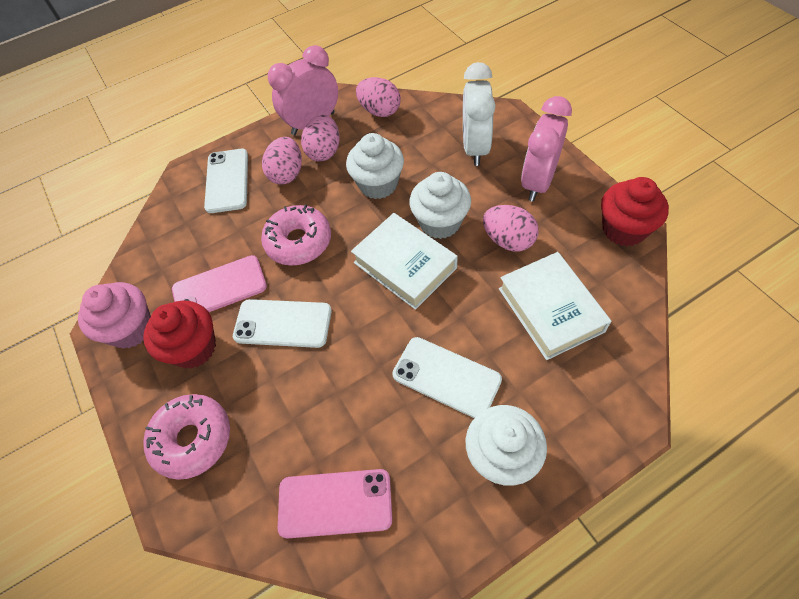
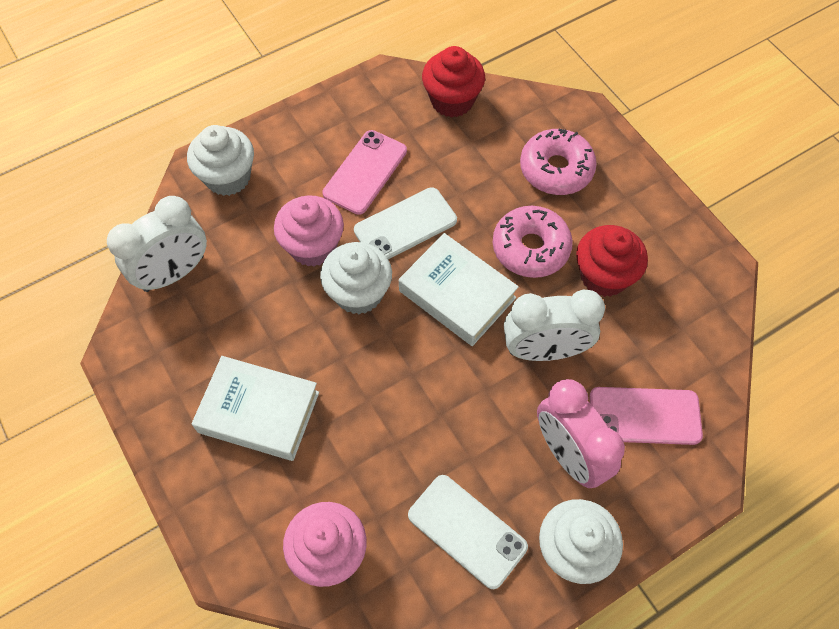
pink clock: [268,45,338,135] [521,96,572,201] = 2 -> [537,379,625,488] = 1
pink cupcake: [78,282,151,349] = 1 -> [274,195,344,266] [283,502,367,587] = 2
pink egg: [262,137,302,185] [301,115,340,162] [356,77,401,117] [483,205,539,251] = 4 -> none = 0
white clock: [463,62,495,166] = 1 -> [107,196,207,292] [504,290,605,361] = 2
white phone: [204,149,248,213] [233,299,332,348] [392,337,502,418] = 3 -> [354,187,457,259] [408,475,528,589] = 2

